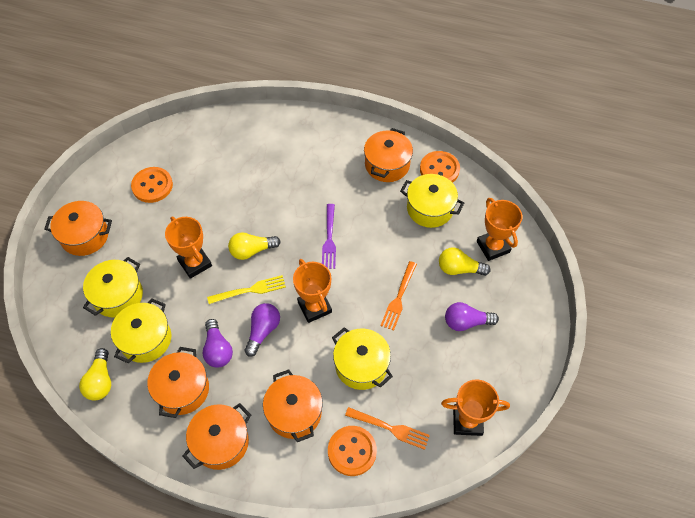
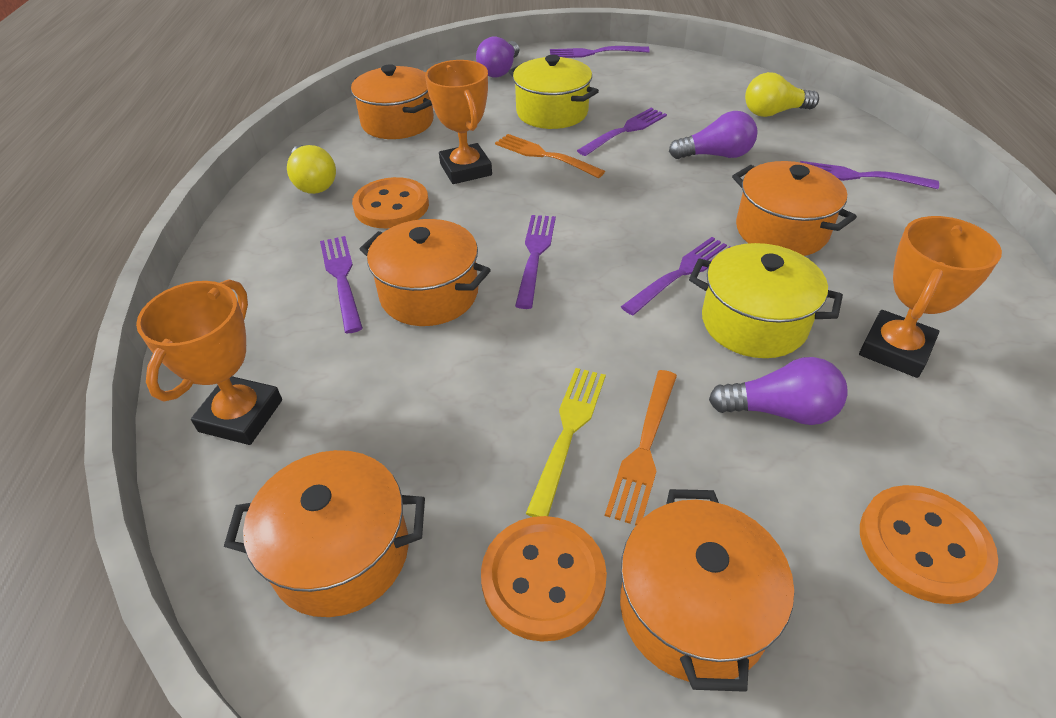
orange trophy: [165,217,212,279] [293,259,332,323] [441,380,510,436] [477,198,522,261] = 4 -> [136,279,282,445] [425,60,492,184] [859,216,1002,378] = 3
purple fork: [322,204,336,269] = 1 -> [320,236,363,333] [515,215,556,309] [550,46,650,58] [577,108,667,156] [621,237,731,315] [800,161,939,189] = 6
yellow light bulb: [79,348,111,401] [228,232,281,260] [439,247,491,276] = 3 -> [287,145,336,194] [745,72,819,117] = 2
yellow pot: [83,257,143,318] [111,298,171,363] [332,327,393,390] [400,174,464,228] = 4 -> [508,55,599,129] [689,243,843,358] = 2

